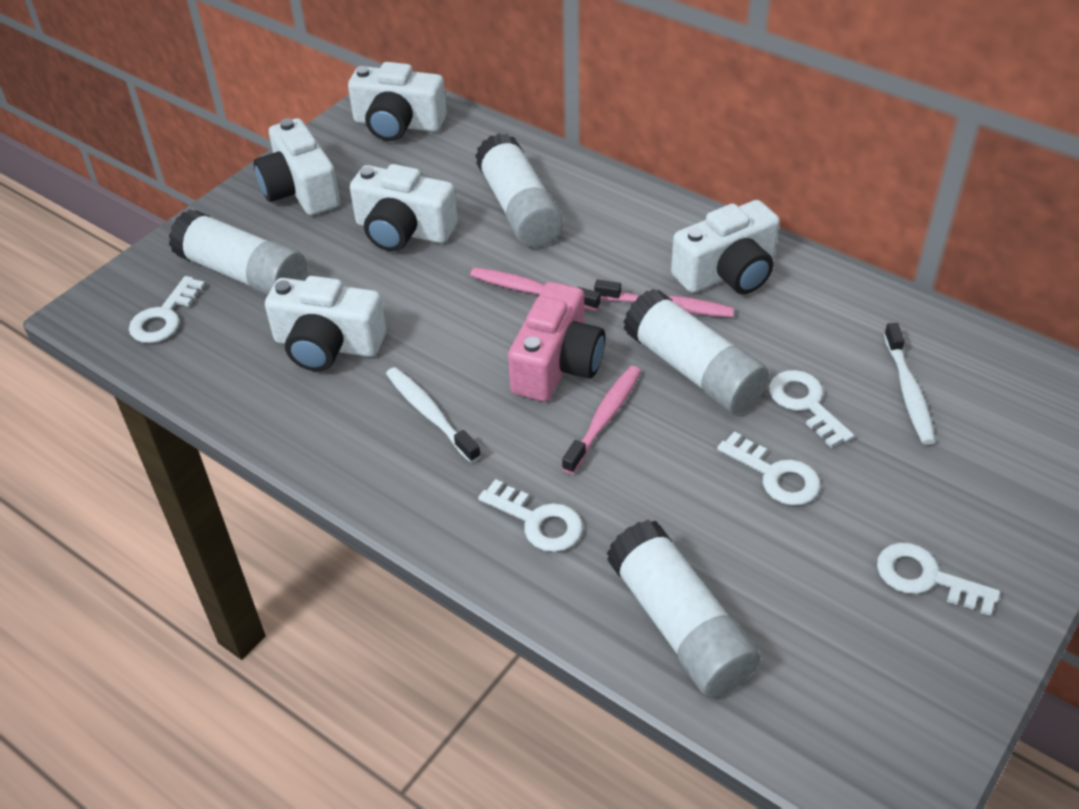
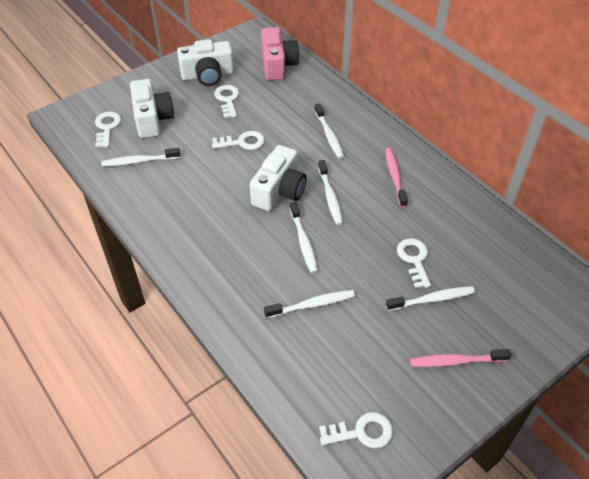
pink toothbrush: [470,267,601,311] [562,366,641,474] [594,280,734,318] = 3 -> [385,148,408,207] [410,349,511,367] = 2
white camera: [254,118,340,215] [265,276,386,371] [348,62,447,141] [350,164,458,252] [671,200,780,294] = 5 -> [130,79,174,138] [177,39,234,86] [250,145,307,211] = 3
white glue stick: [169,209,307,296] [475,133,563,248] [607,520,761,697] [624,288,769,414] = 4 -> none = 0
white toothbrush: [386,367,481,463] [884,323,935,445] = 2 -> [101,148,180,167] [264,290,355,318] [290,202,318,273] [315,103,344,159] [318,160,343,225] [386,286,475,311] = 6

